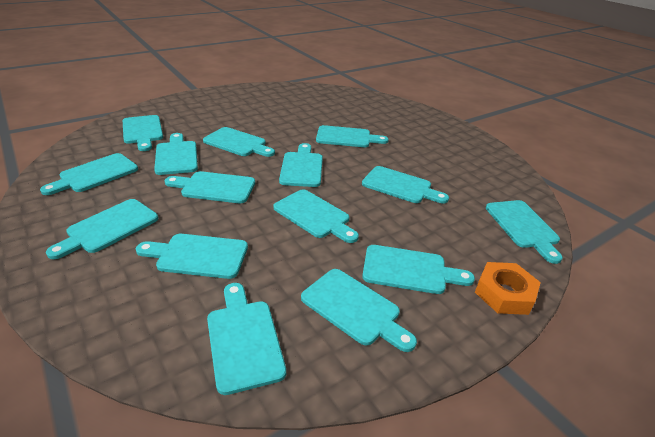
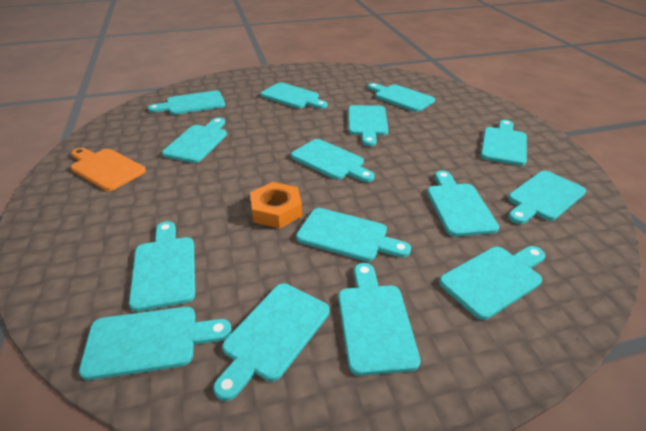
orange cutting board: none = 0 -> [71,148,146,191] = 1

